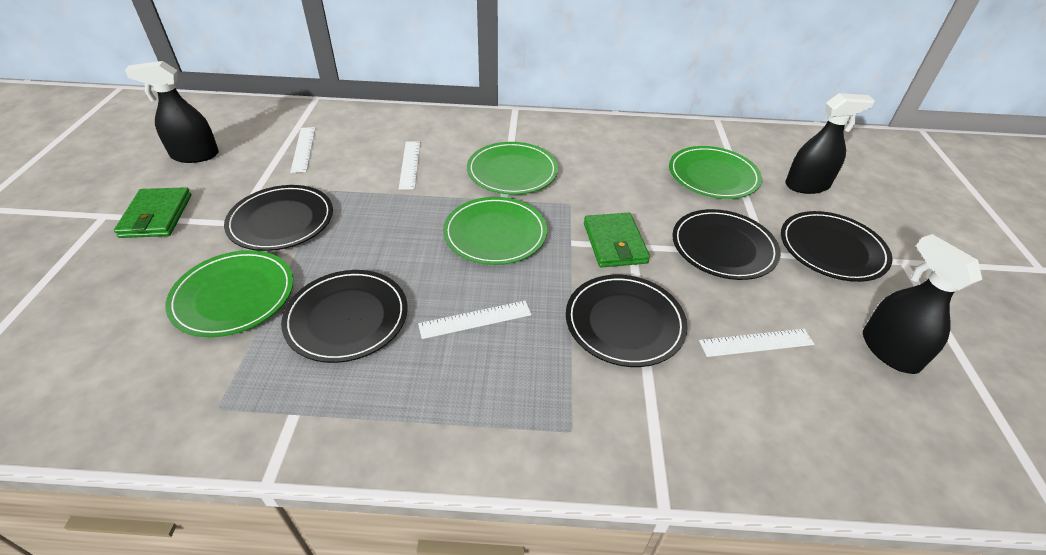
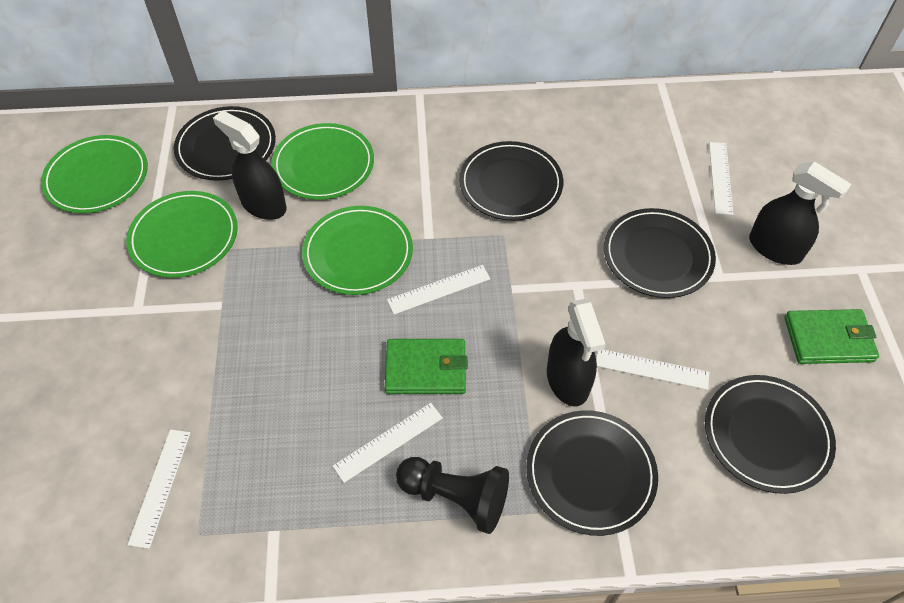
black pawn: none = 0 -> [396,457,509,534] = 1
white ruler: [290,127,316,173] [399,141,420,190] [418,301,532,339] [699,329,814,357] = 4 -> [128,429,191,549] [333,403,443,483] [387,265,490,315] [596,350,709,390] [709,142,733,215] = 5

